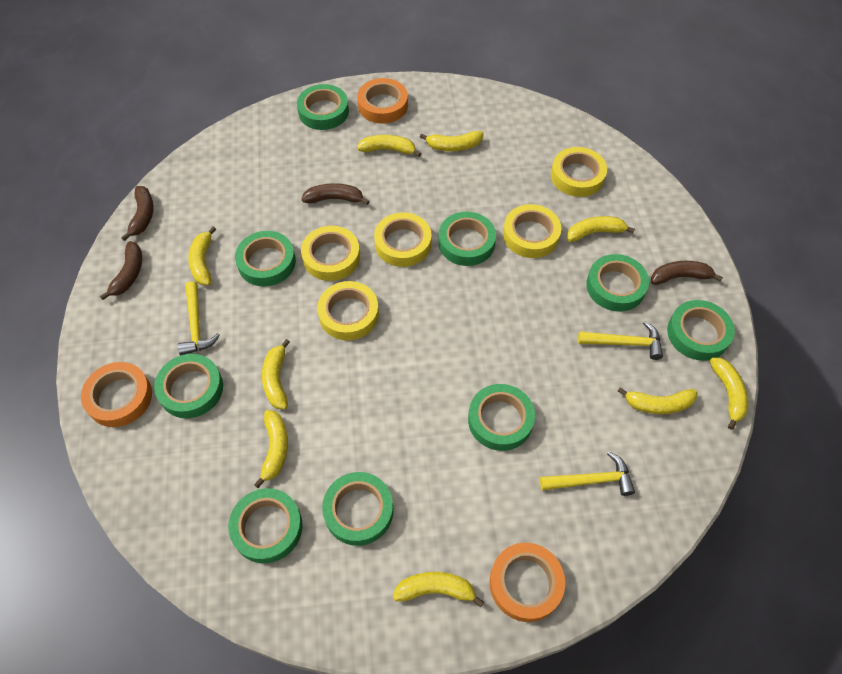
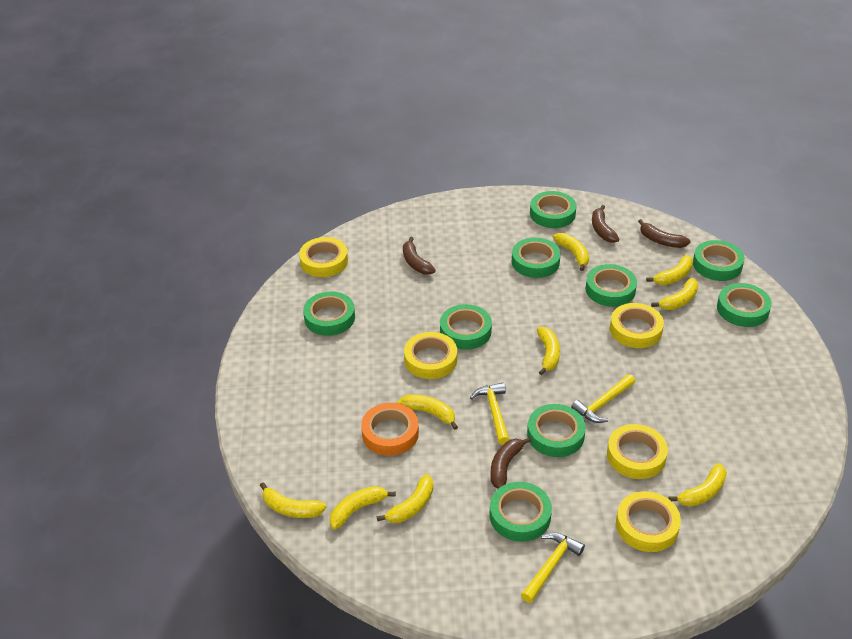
orange tape: [81,362,152,427] [357,78,408,124] [489,543,565,622] = 3 -> [361,403,419,456] = 1

